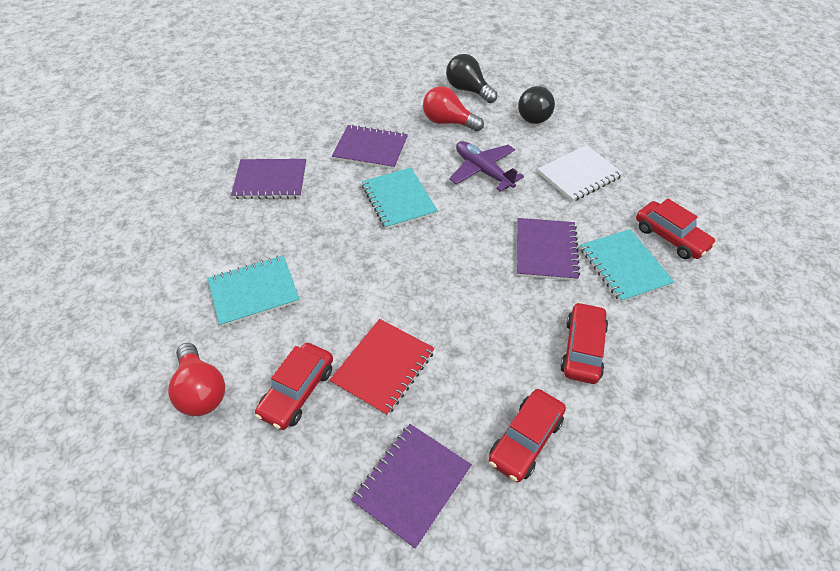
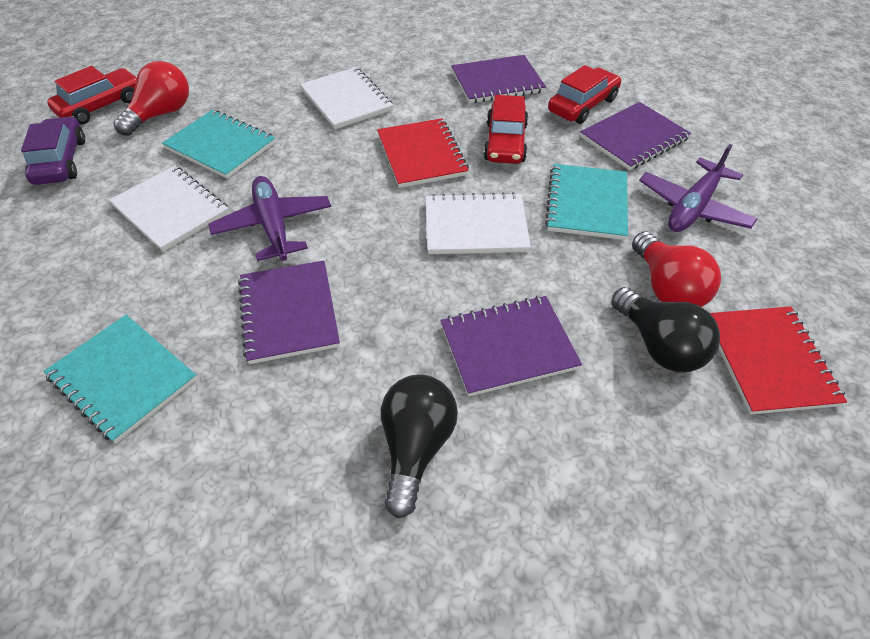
purple car: none = 0 -> [21,116,85,185] = 1
purple plane: [449,141,524,192] = 1 -> [208,176,331,261] [639,144,757,232] = 2
red car: [255,343,333,430] [488,389,566,482] [560,302,608,384] [636,198,716,259] = 4 -> [47,66,137,125] [484,95,528,164] [548,65,621,124] = 3
red notebook: [330,319,435,416] = 1 -> [377,118,469,188] [710,306,847,415] = 2
white notebook: [538,145,623,202] = 1 -> [109,166,229,252] [300,67,393,129] [426,192,531,254] = 3

